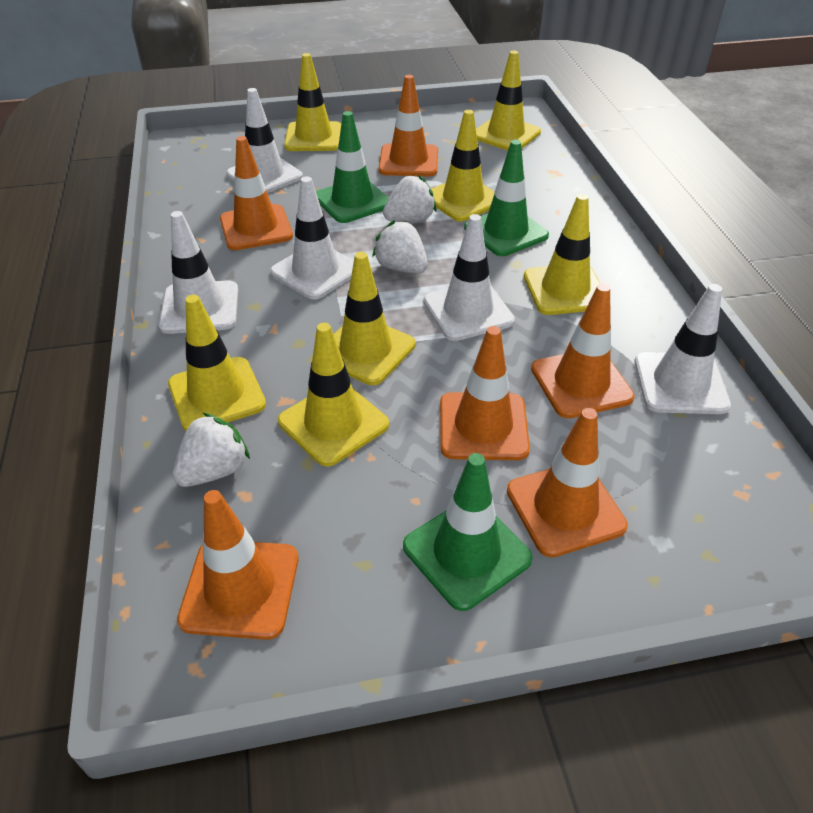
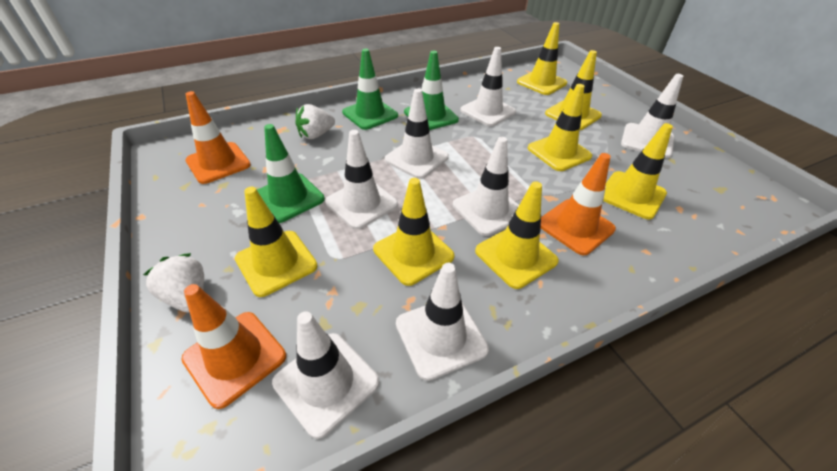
orange traffic cone: [177,490,298,640] [220,136,293,250] [379,75,438,176] [440,326,530,460] [507,408,628,557] [531,283,635,418] = 6 -> [181,284,286,409] [185,91,251,184] [541,153,616,255] = 3
white strawberry: [172,413,250,487] [372,220,428,274] [383,175,436,222] = 3 -> [143,253,204,312] [295,104,335,139] = 2
white traffic cone: [159,211,238,334] [226,88,303,193] [270,176,354,300] [423,214,515,341] [634,284,731,414] = 5 -> [272,311,379,439] [325,130,398,229] [385,88,449,179] [396,263,489,381] [453,137,519,236] [460,47,516,126] [621,74,683,158] = 7

